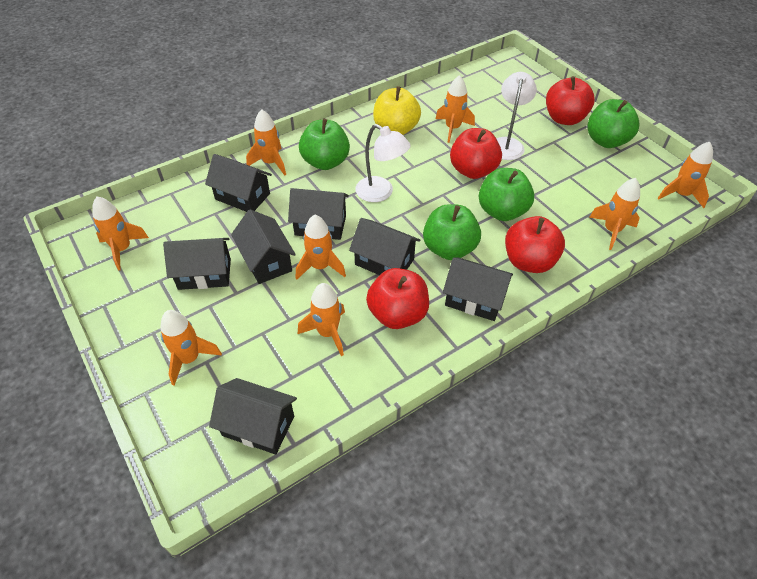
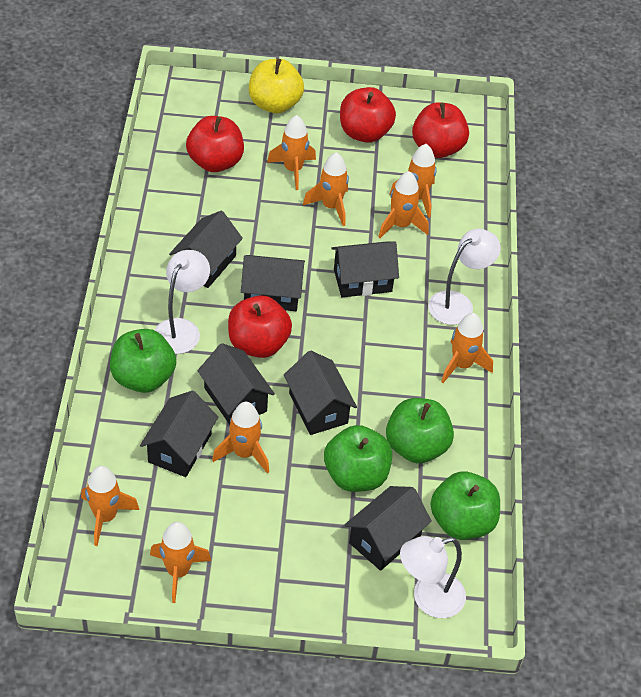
white lamp: [355,124,411,202] [496,72,537,160] = 2 -> [155,250,210,354] [400,536,466,618] [428,229,501,325] = 3

